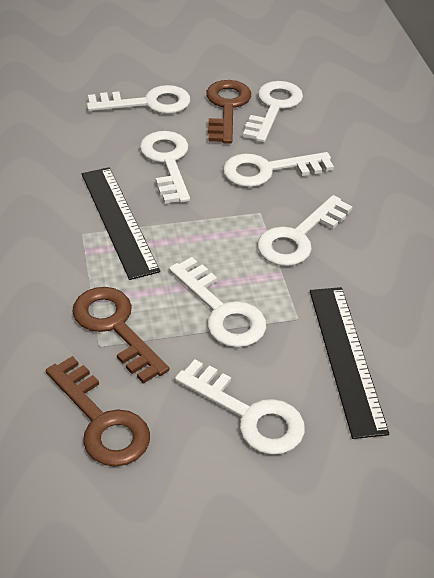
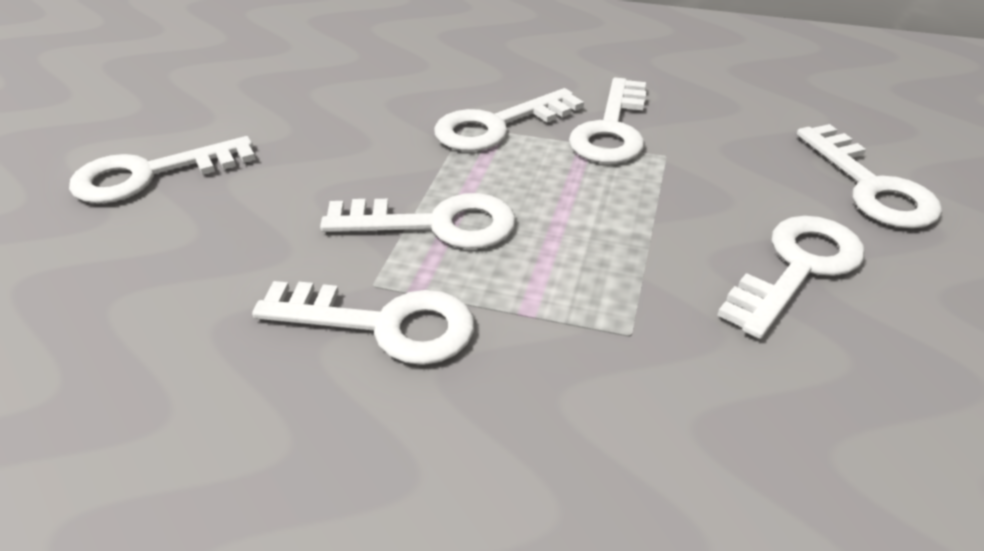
black ruler: [82,167,160,280] [310,287,389,439] = 2 -> none = 0
brown key: [46,356,150,467] [73,287,169,384] [206,80,251,144] = 3 -> none = 0

